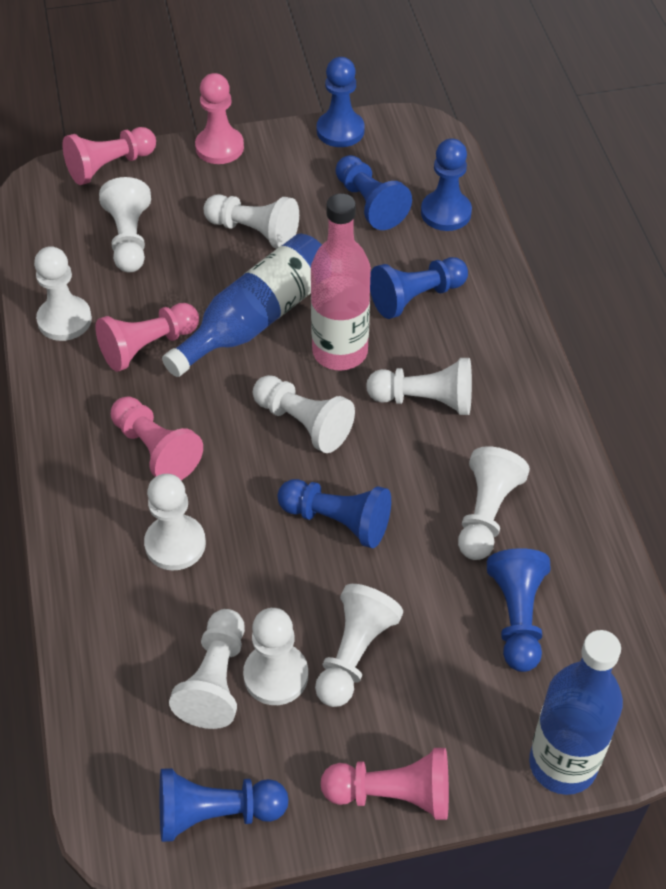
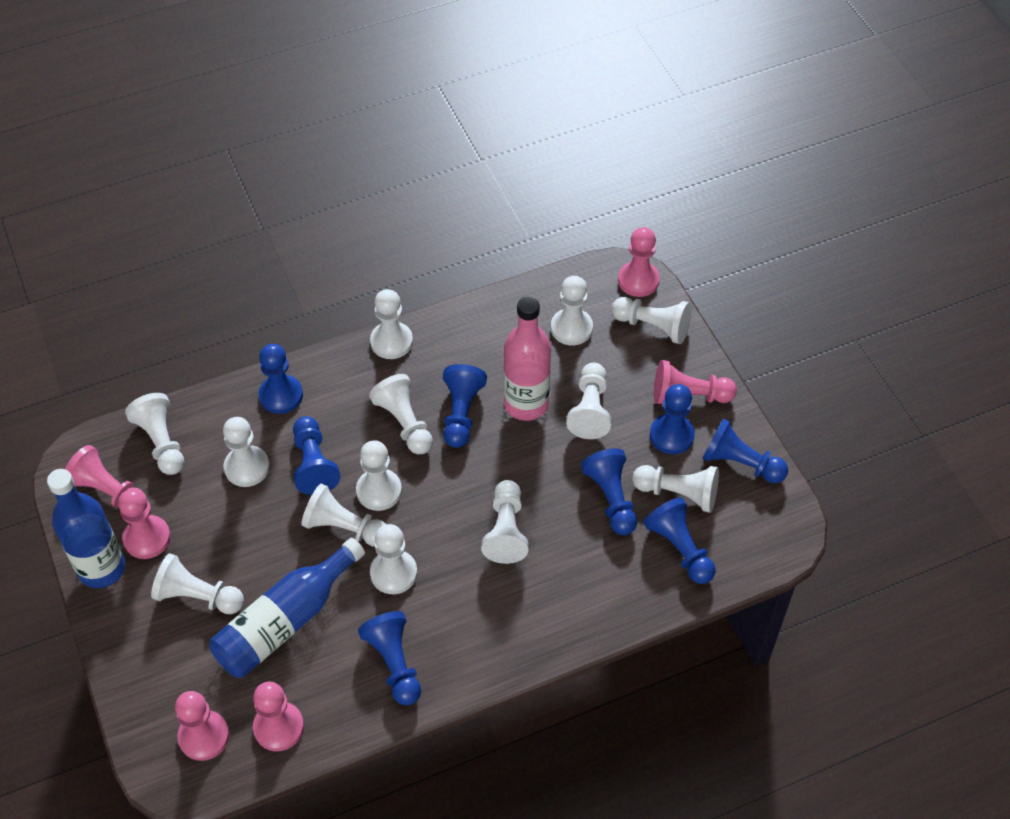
blue pawn: [160,768,288,842] [277,479,391,548] [317,57,365,147] [336,155,412,230] [370,257,468,319] [421,139,472,231] [487,548,551,672] = 7 -> [259,344,303,414] [293,416,341,495] [358,611,421,705] [443,364,487,448] [581,448,637,535] [643,497,716,584] [650,384,695,454] [703,418,788,483] = 8
pink pawn: [62,127,156,185] [96,303,199,372] [111,396,203,480] [195,73,244,164] [321,748,449,820] = 5 -> [65,445,146,507] [118,489,171,559] [175,691,229,761] [253,682,304,751] [618,227,660,297] [654,360,737,404] = 6
white pawn: [34,246,92,341] [99,177,151,272] [144,474,206,571] [169,609,245,729] [204,194,299,249] [243,608,308,705] [253,375,355,453] [315,584,403,707] [366,358,472,415] [458,446,530,560] = 10 -> [125,393,184,475] [151,553,244,614] [223,417,270,487] [301,484,386,547] [356,440,402,511] [369,374,433,454] [370,289,413,359] [370,524,417,594] [481,480,529,564] [551,276,593,345] [566,363,611,439] [611,297,692,344] [632,465,719,513] = 13

